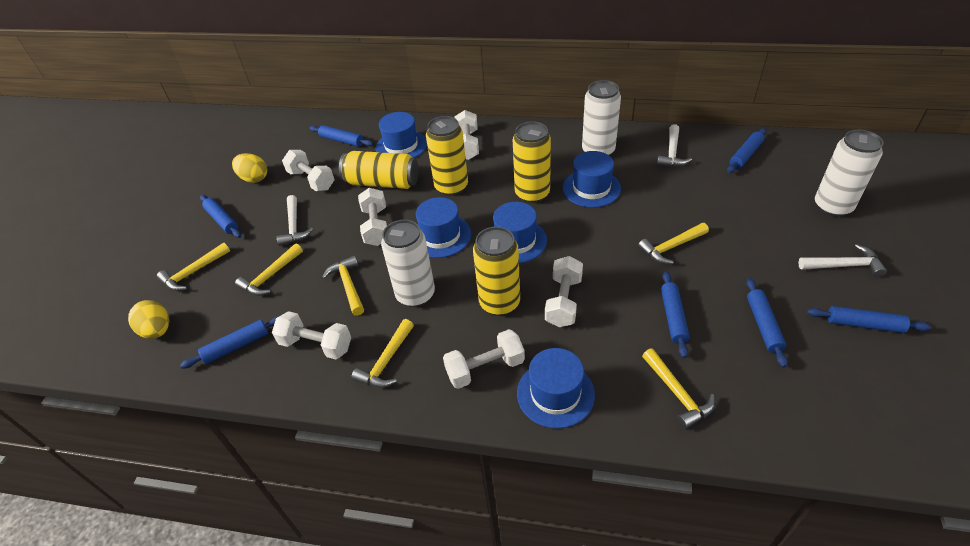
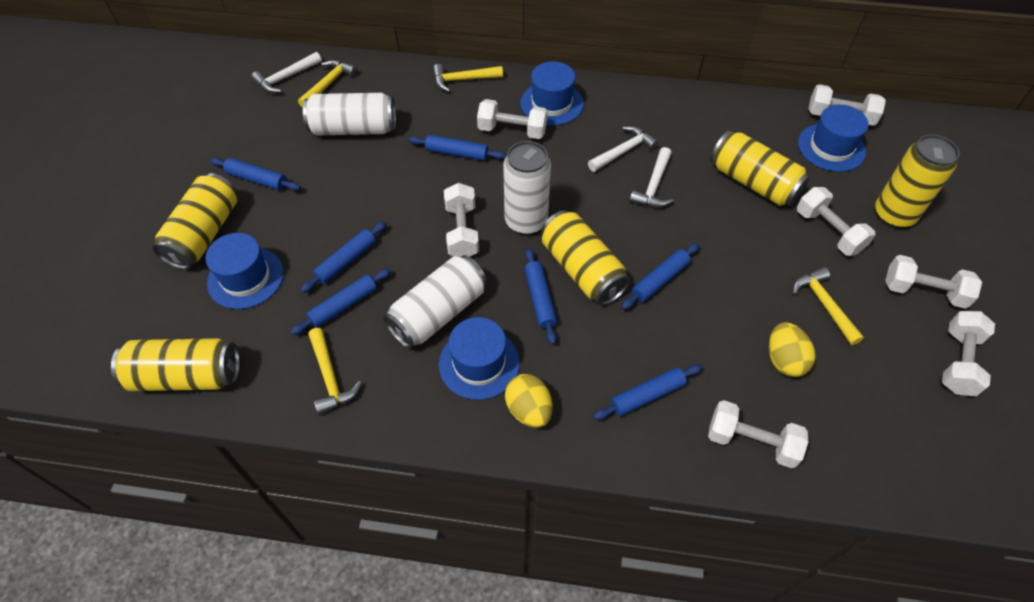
blue hat: [375,112,427,158] [416,197,471,258] [493,202,547,263] [517,348,595,429] [562,151,621,208] = 5 -> [206,233,284,309] [439,317,520,400] [521,62,583,125] [798,105,869,172] = 4
white dumbbell: [272,311,351,359] [282,150,335,191] [358,188,387,246] [443,329,525,389] [455,110,479,160] [545,256,583,327] = 6 -> [444,183,479,257] [477,99,548,139] [708,400,808,468] [797,187,875,256] [808,84,886,126] [885,255,982,309] [942,311,995,396] = 7
yellow can: [339,151,418,189] [426,116,468,196] [473,227,520,316] [513,121,551,203] = 4 -> [111,338,240,391] [153,173,237,269] [541,210,630,305] [710,130,810,206] [875,134,960,228] = 5
yellow hammer: [157,243,230,291] [235,243,303,296] [322,255,364,316] [351,319,414,388] [638,223,709,264] [642,348,715,429] = 6 -> [298,60,358,108] [308,328,362,415] [433,64,503,92] [793,267,864,345] = 4

